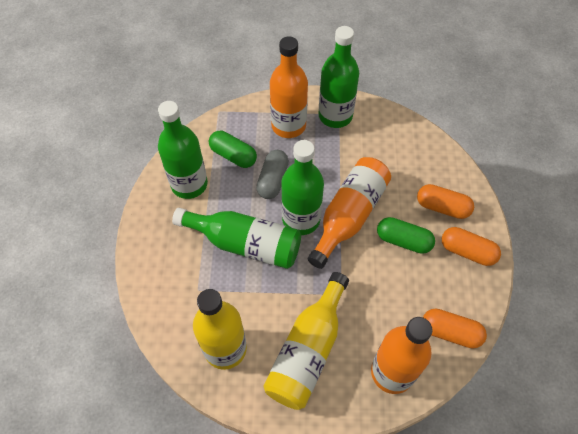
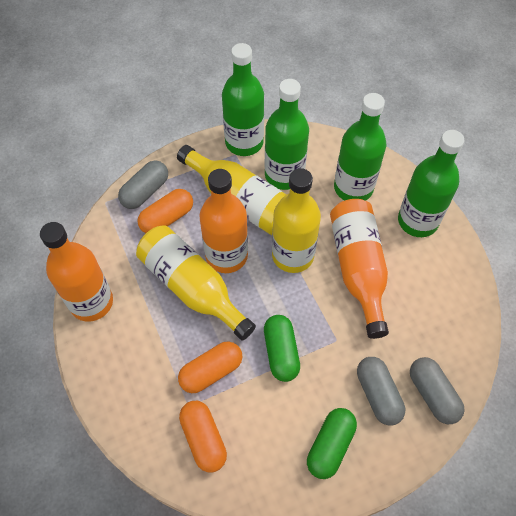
grey capsule: [256,150,289,199] = 1 -> [118,161,168,209] [357,357,405,426] [410,357,465,424] = 3
yellow bottle: [193,289,247,370] [263,272,349,410] = 2 -> [136,225,256,340] [177,145,287,235] [272,168,321,273] = 3

